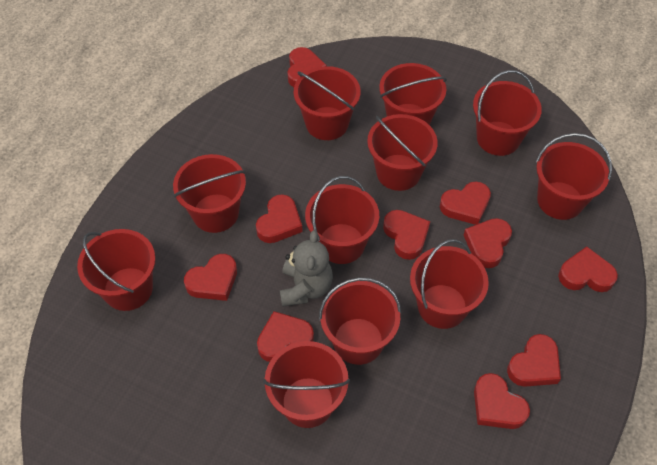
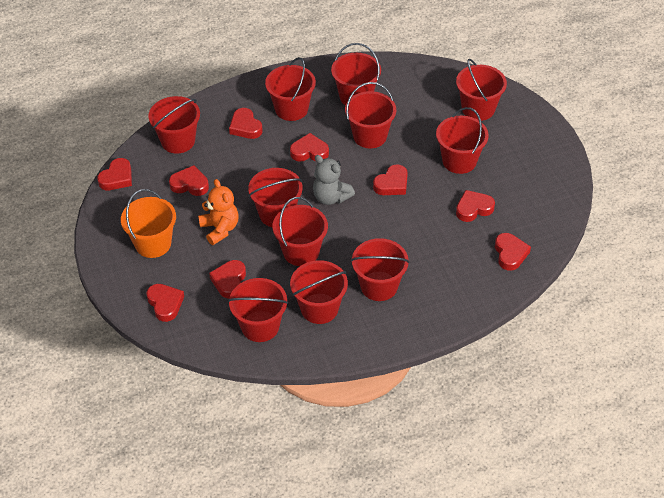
orange bucket: none = 0 -> [121,189,176,258] = 1
orange teddy bear: none = 0 -> [198,179,238,245] = 1
red heart: [184,254,237,301] [256,194,303,243] [257,311,314,362] [287,47,327,87] [383,210,430,260] [440,182,491,225] [464,218,512,268] [474,373,530,429] [507,334,561,387] [558,247,618,292] = 10 -> [97,158,132,190] [146,284,184,322] [169,165,209,196] [209,260,246,298] [229,108,263,139] [290,133,329,162] [373,164,408,195] [456,190,495,222] [495,233,531,271] = 9

